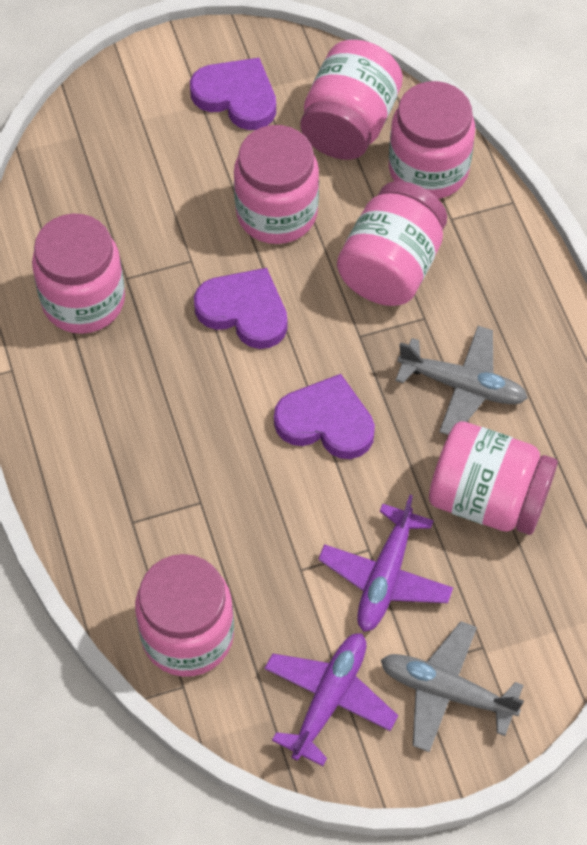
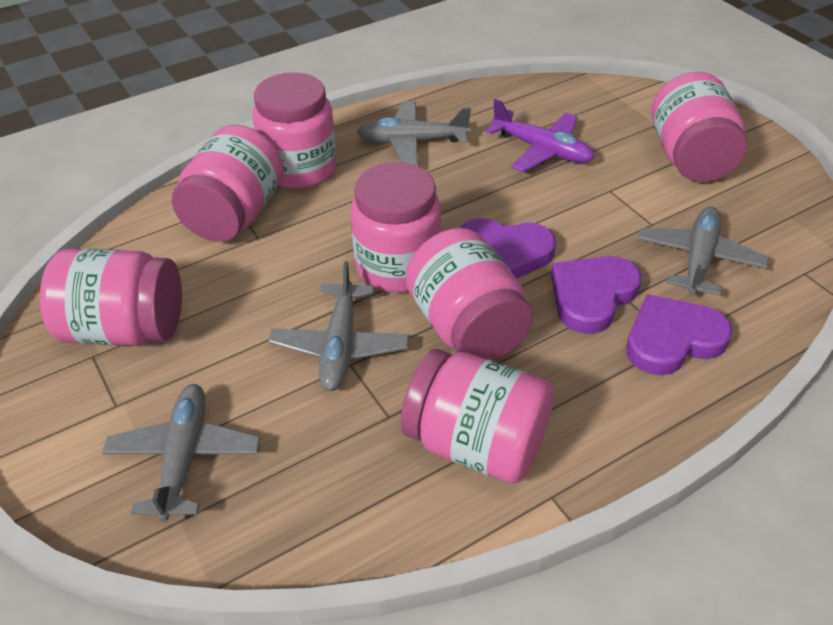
grey plane: [381,621,524,752] [395,326,528,435] = 2 -> [102,384,261,523] [269,261,409,391] [357,101,471,166] [637,206,769,296] = 4
purple plane: [264,633,398,766] [318,495,453,632] = 2 -> [485,99,594,172] = 1

